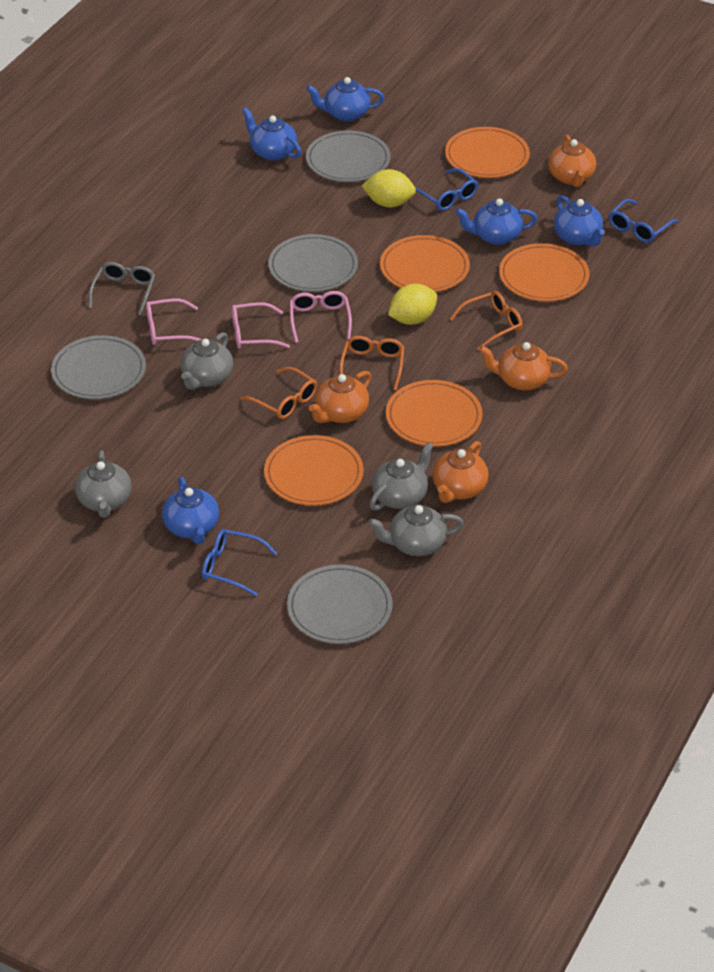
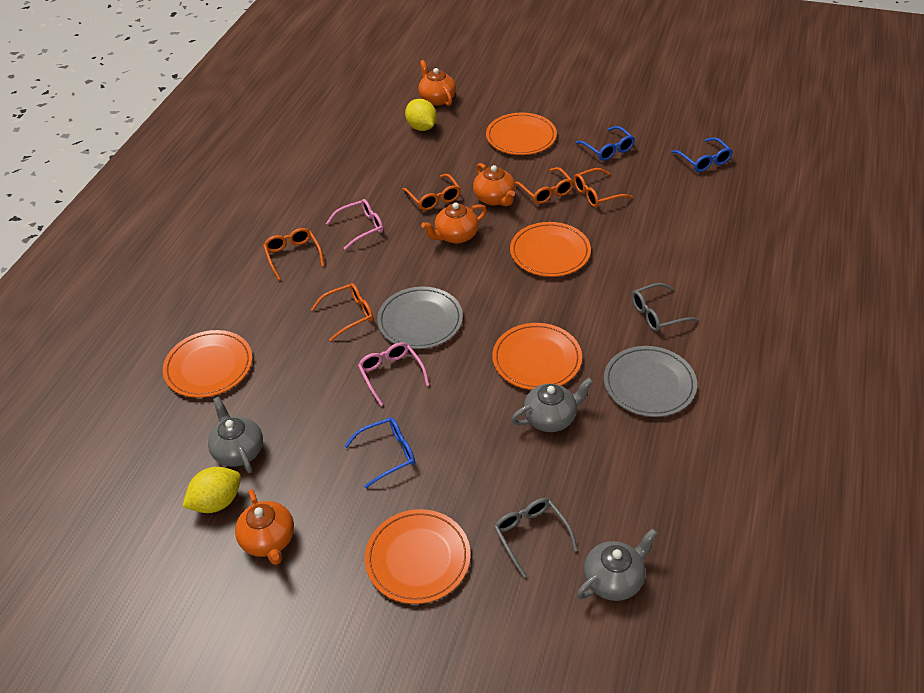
blue teapot: [162,477,219,544] [242,108,302,161] [306,77,384,122] [455,198,538,245] [554,195,605,247] = 5 -> none = 0
grey glasses: [89,262,155,316] = 1 -> [494,498,578,578] [632,283,699,331] = 2
grey plate: [51,335,146,399] [268,234,358,292] [287,565,393,644] [306,131,391,182] = 4 -> [377,287,463,349] [604,346,697,417] = 2
grey teapot: [75,450,131,518] [180,332,233,390] [368,505,464,556] [370,442,433,511] = 4 -> [208,397,263,473] [511,378,593,432] [577,528,658,601] = 3
orange glasses: [240,367,317,419] [339,336,404,390] [450,291,523,350] = 3 -> [263,228,324,280] [311,283,373,341] [403,174,461,211] [515,167,574,204] [574,168,633,207] = 5
pink glasses: [146,299,202,345] [232,302,290,349] [290,291,352,343] = 3 -> [326,199,383,250] [358,342,429,406] = 2

